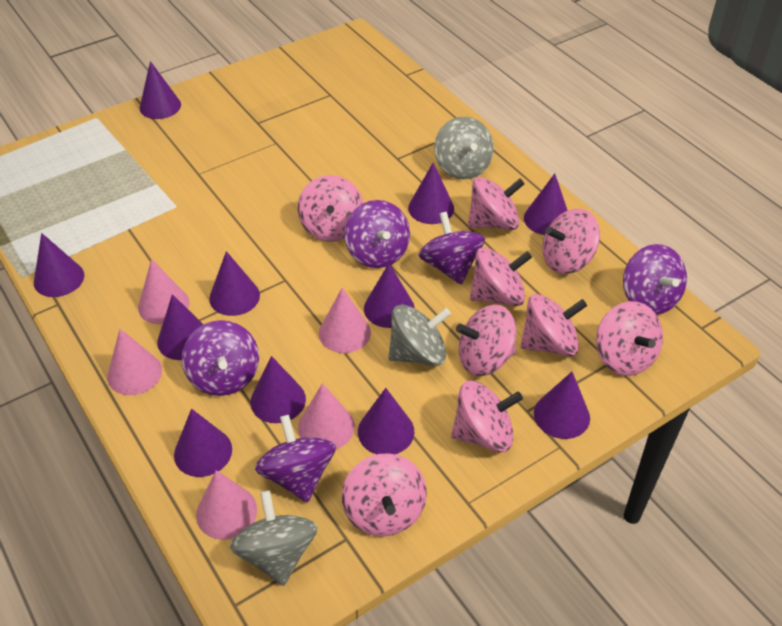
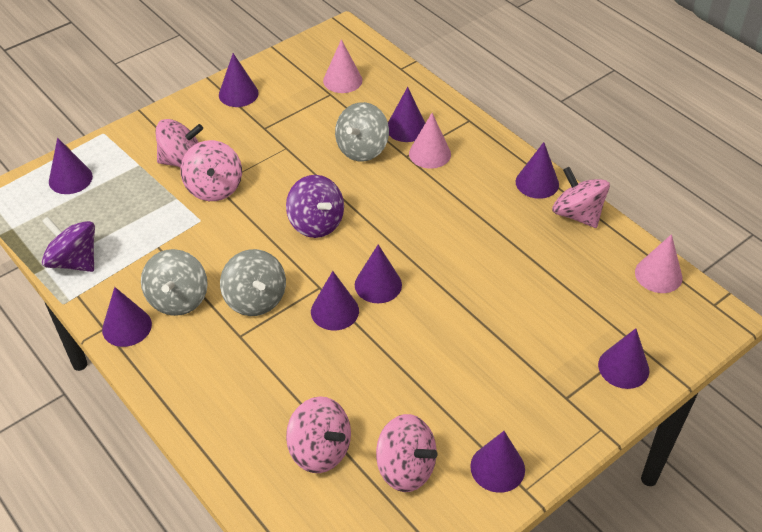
pink cone: [107,329,162,395] [138,259,189,324] [196,470,257,540] [298,383,355,449] [319,287,371,353] = 5 -> [323,39,362,93] [409,113,451,169] [635,234,683,293] = 3
pink spinning top: [298,175,363,242] [342,453,427,536] [451,381,523,452] [456,304,516,376] [468,177,525,230] [470,248,532,306] [520,294,587,356] [542,209,600,274] [596,301,663,376] = 9 -> [155,119,203,167] [180,140,242,201] [286,396,351,473] [376,414,437,492] [552,167,610,228] = 5
purple cone: [34,233,84,297] [139,61,181,119] [157,294,203,360] [174,409,232,477] [209,251,260,316] [250,356,306,423] [358,388,414,454] [364,263,415,328] [408,162,454,224] [524,173,568,235] [534,372,590,439] = 11 -> [49,138,93,194] [102,287,152,347] [219,53,259,107] [311,271,359,331] [355,244,402,303] [388,87,425,142] [470,431,525,493] [516,142,559,199] [598,328,649,389] = 9
purple spinning top: [182,320,259,396] [255,415,336,503] [344,200,410,268] [418,212,485,285] [623,244,687,315] = 5 -> [42,216,95,272] [286,175,344,238] = 2

